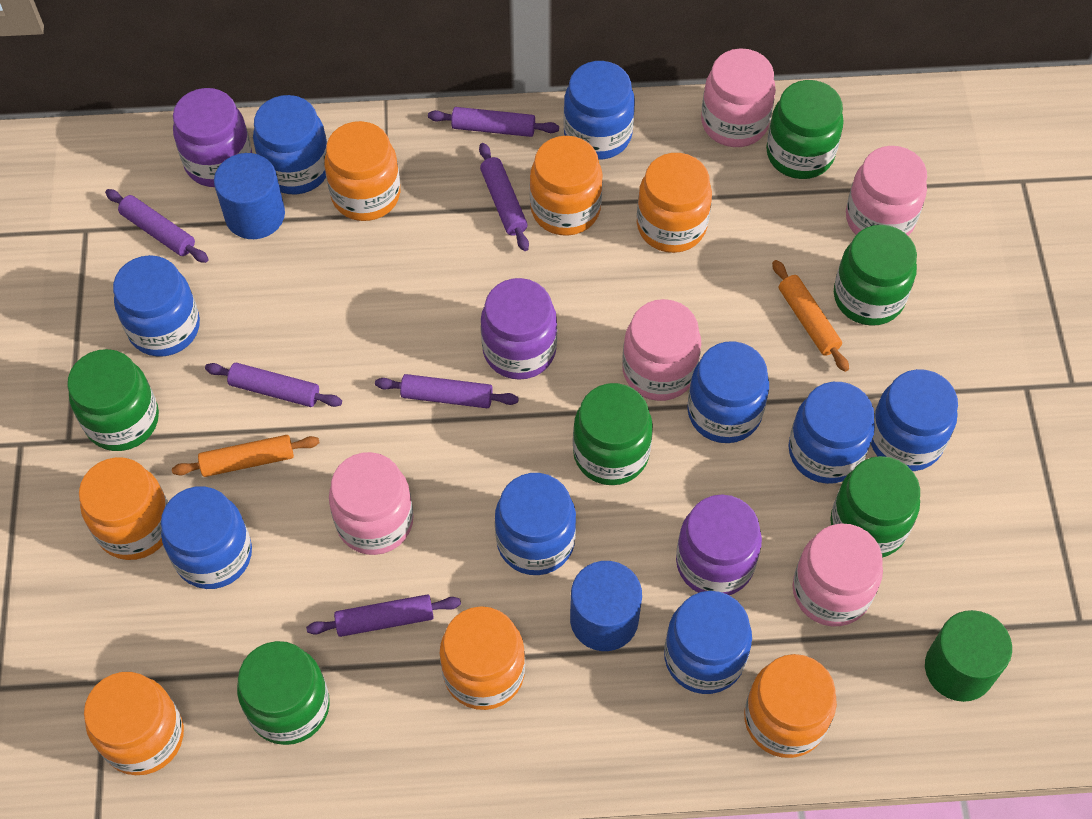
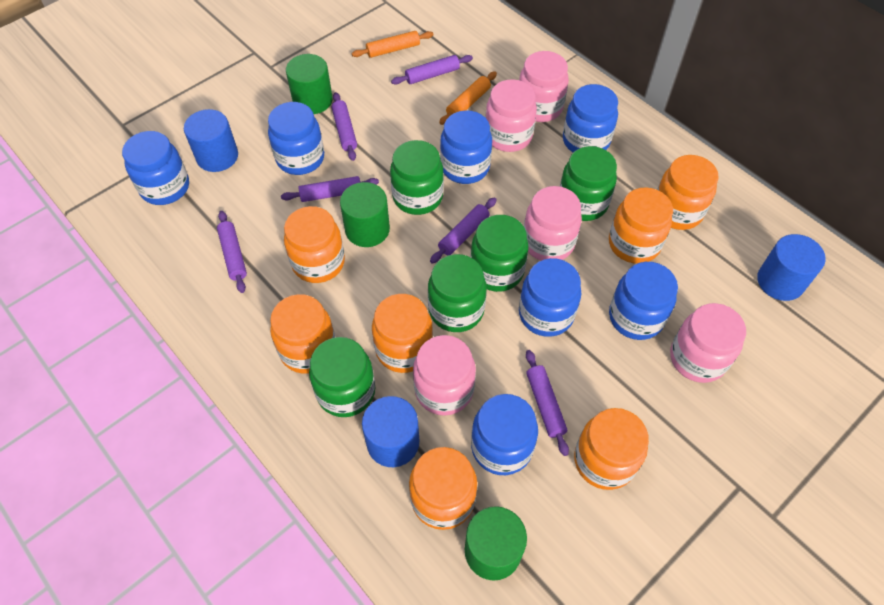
blue cylinder: [214,153,285,239] [570,561,642,651] = 2 -> [184,109,238,172] [362,396,419,467] [757,234,826,301] = 3
blue jar: [113,255,200,357] [161,486,252,589] [253,95,327,194] [495,473,576,575] [563,61,635,160] [664,591,752,694] [687,341,769,443] [788,382,875,484] [871,369,958,471] = 9 -> [122,131,189,205] [268,102,324,175] [440,110,492,184] [471,394,538,475] [519,258,582,337] [563,84,618,153] [609,262,678,340] = 7
green cylinder: [925,610,1012,702] = 1 -> [286,54,333,114] [340,182,390,247] [465,506,527,581] = 3
green jar: [67,349,159,451] [237,641,330,745] [573,383,653,485] [766,80,844,179] [830,456,920,558] [834,225,917,326] = 6 -> [309,337,375,417] [390,140,444,215] [428,254,487,332] [471,215,529,292] [560,146,617,221] = 5
purple jar: [173,88,252,187] [481,278,557,380] [676,495,762,595] = 3 -> none = 0

